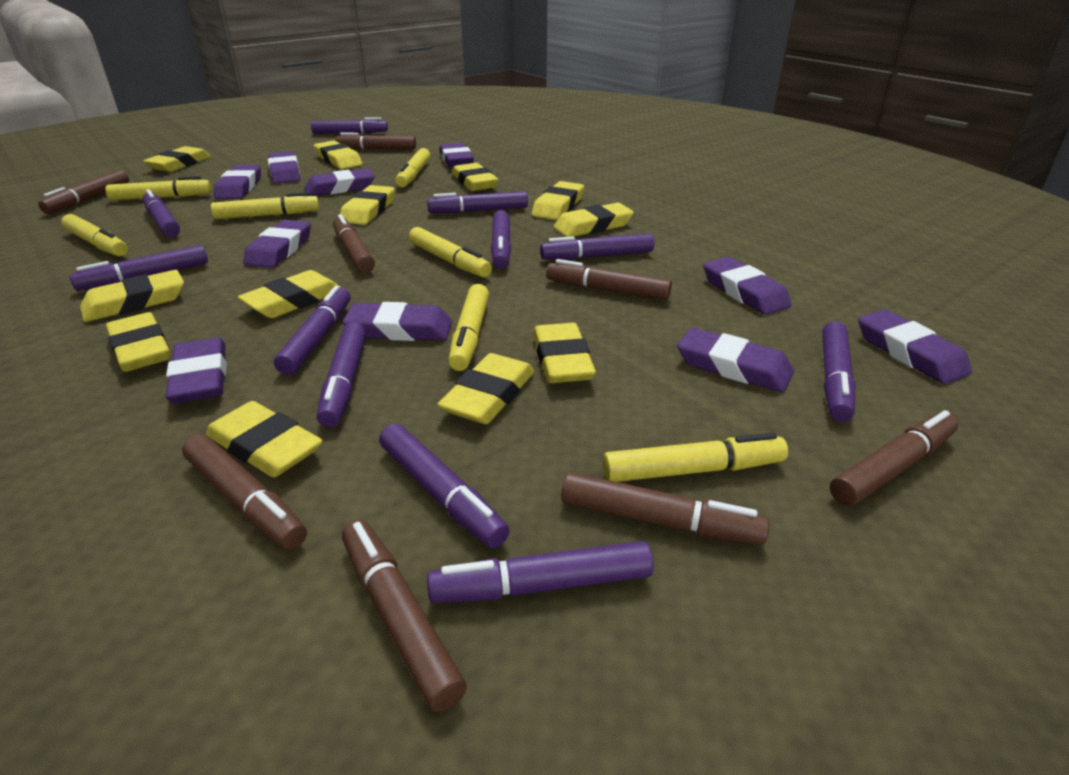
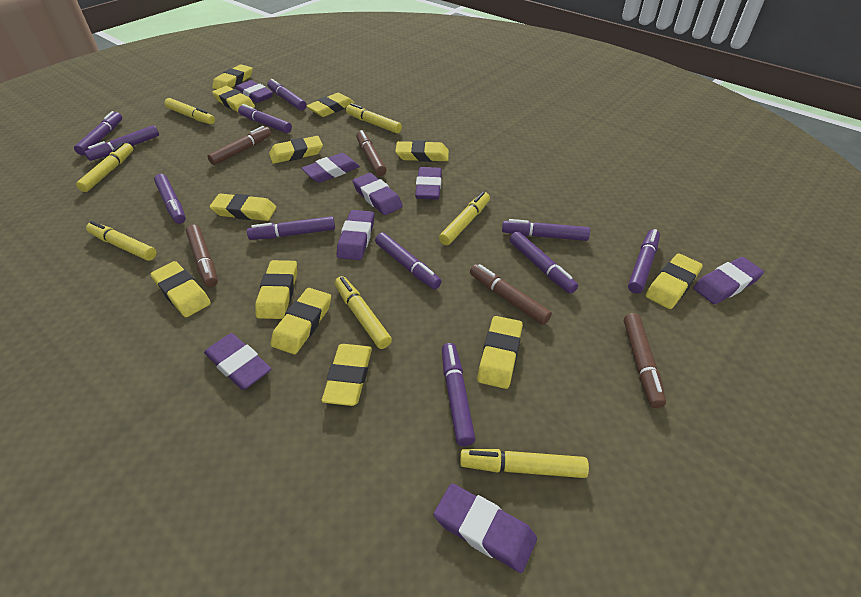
brown marker: [38,170,129,214] [182,434,307,550] [333,214,375,273] [335,133,416,149] [342,520,467,712] [546,259,672,300] [561,472,769,545] [830,410,958,506] = 8 -> [186,224,218,287] [207,126,271,165] [356,130,387,176] [470,264,552,325] [624,313,666,408] = 5
purple eraser: [165,337,227,404] [214,165,261,199] [243,220,311,268] [268,151,300,184] [304,168,375,196] [343,302,452,341] [440,143,474,168] [677,327,794,392] [703,257,791,315] [858,309,972,384] = 10 -> [204,333,271,390] [235,80,273,103] [301,153,360,183] [337,210,374,260] [352,173,403,215] [415,167,442,200] [434,483,537,573] [693,257,764,304] = 8

